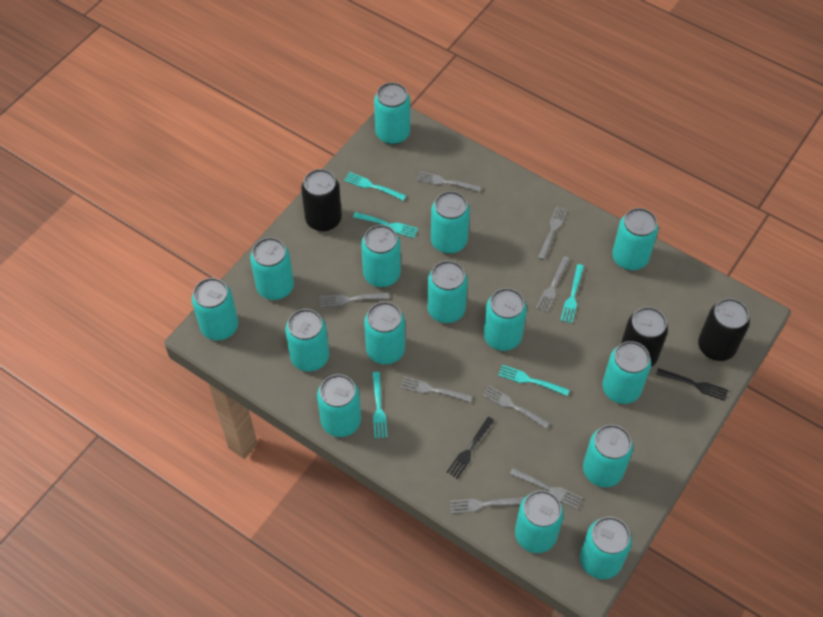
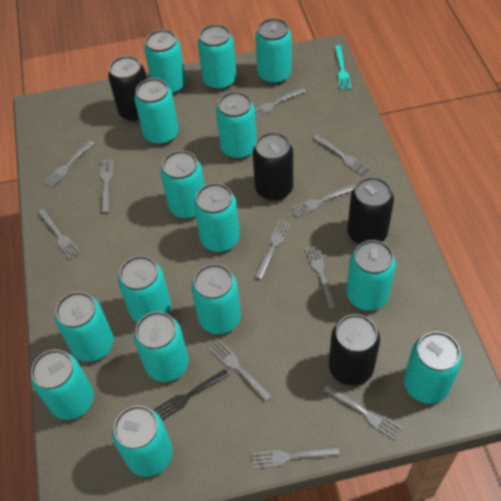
black can: [301,169,342,232] [621,307,668,367] [698,298,750,361] = 3 -> [108,56,147,122] [253,132,293,201] [329,314,380,386] [347,177,394,244] = 4
black fork: [447,417,495,479] [656,368,728,401] = 2 -> [153,369,230,420] = 1
grey fork: [320,293,389,307] [400,377,472,402] [416,171,481,192] [450,497,525,514] [482,386,550,429] [510,468,583,509] [536,256,570,313] [538,206,567,260] = 8 -> [38,209,81,259] [43,140,94,188] [101,159,113,213] [210,340,272,402] [252,446,339,469] [255,87,305,118] [255,220,291,280] [290,184,355,218] [305,245,337,309] [313,135,370,175] [323,384,402,440] = 11
turquoise fork: [344,172,406,201] [353,212,418,238] [372,372,388,438] [498,365,569,396] [560,264,584,323] = 5 -> [334,45,351,90] = 1

